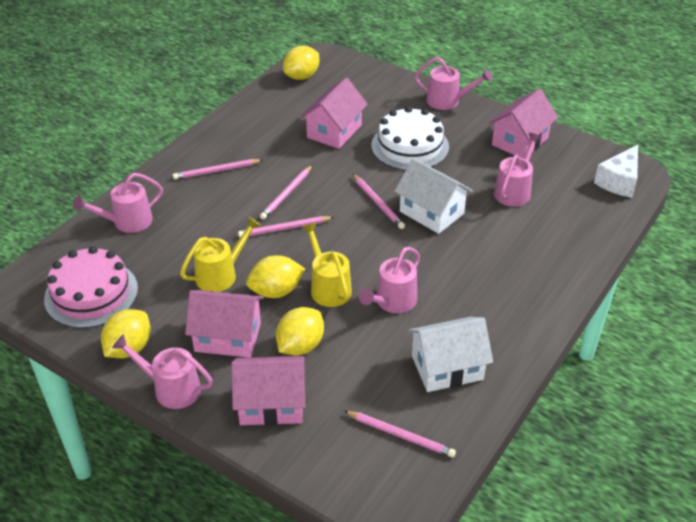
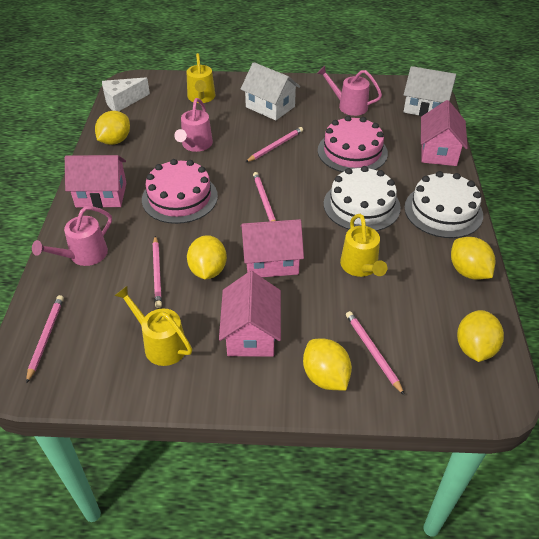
pink cake: [44,246,138,328] = 1 -> [142,159,218,224] [318,116,388,172] = 2
pink watering can: [73,173,163,233] [112,334,213,409] [359,247,420,313] [414,57,492,110] [494,133,542,207] = 5 -> [32,206,112,266] [174,98,213,152] [317,66,382,116] = 3
white cake: [371,106,449,170] = 1 -> [324,166,401,231] [404,171,483,238] = 2
yellow lemon: [101,309,150,358] [246,255,305,298] [276,307,324,356] [283,46,319,80] = 4 -> [95,111,130,145] [187,235,227,279] [303,338,352,391] [451,237,495,280] [457,310,504,362] = 5
yellow watering can: [180,216,261,292] [301,222,352,307] = 2 -> [114,286,192,366] [187,53,215,103] [340,214,387,277] = 3

